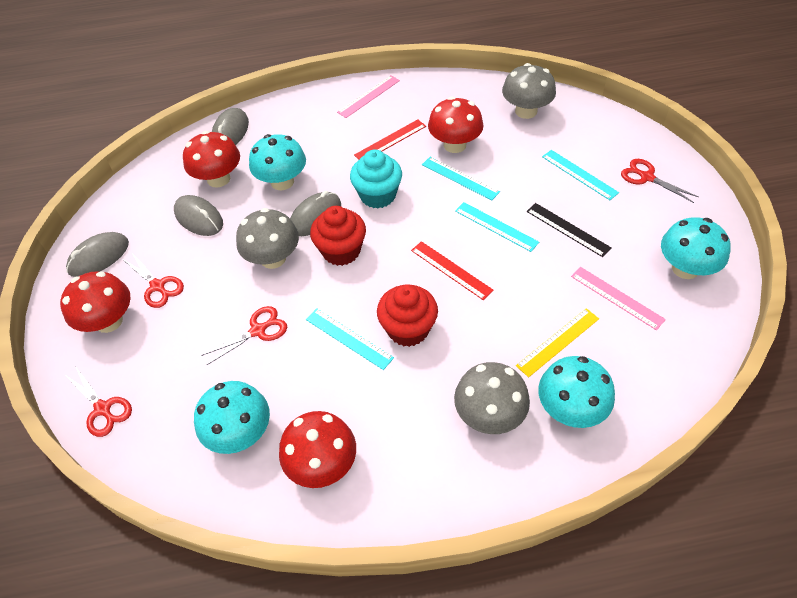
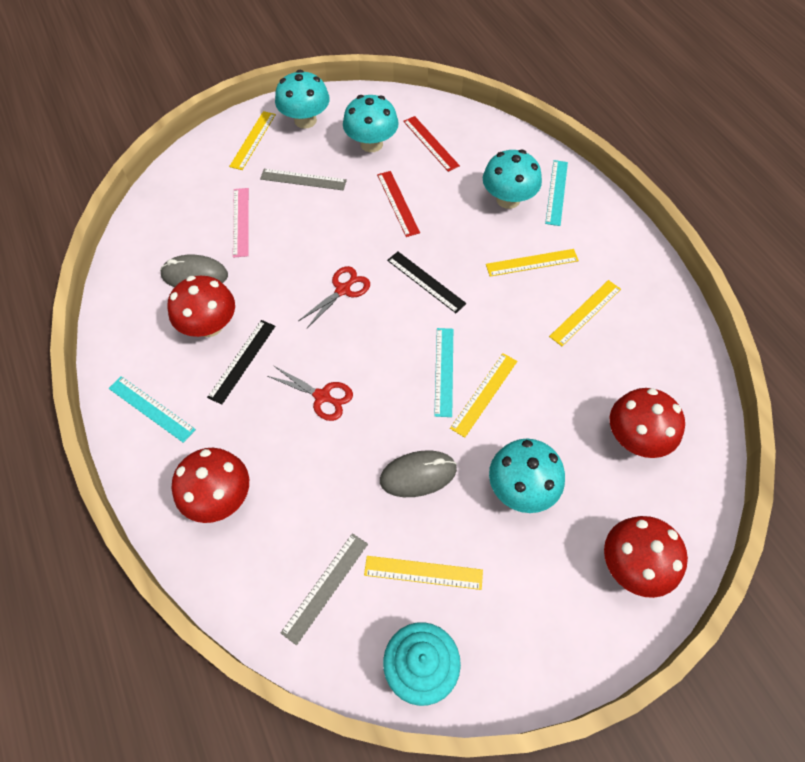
black ruler: [526,203,612,257] = 1 -> [207,320,275,405] [387,252,467,313] = 2
grey mouse: [66,232,129,277] [174,195,223,236] [212,108,249,145] [290,191,341,236] = 4 -> [160,255,228,287] [380,451,457,497] = 2
grey mushroom: [236,208,299,269] [454,362,530,434] [502,63,556,119] = 3 -> none = 0
grey ruler: none = 0 -> [260,169,347,191] [281,533,368,645] = 2
pink ruler: [337,75,400,118] [571,267,666,330] = 2 -> [233,188,249,258] = 1
red cupcake: [310,206,366,266] [377,284,438,347] = 2 -> none = 0
red scissors: [65,366,132,437] [122,253,184,308] [201,306,287,365] [621,159,698,203] = 4 -> [268,366,353,421] [298,266,370,328] = 2
turquoise ruler: [306,308,394,370] [422,157,500,200] [455,202,539,252] [542,150,619,200] = 4 -> [108,376,196,443] [434,328,453,417] [545,160,568,226] = 3
yellow ruler: [516,308,599,377] = 1 -> [229,111,276,170] [364,556,483,590] [450,353,517,438] [486,249,579,277] [549,280,621,346] = 5

